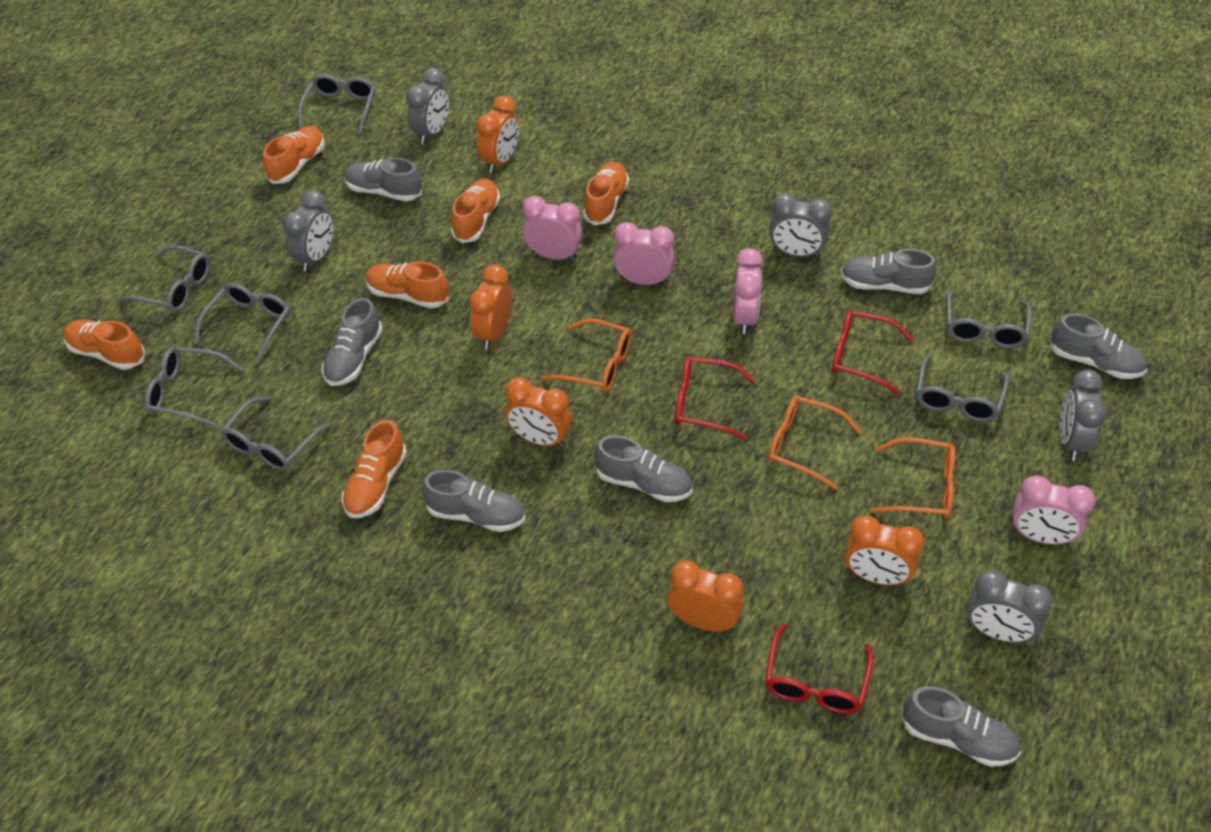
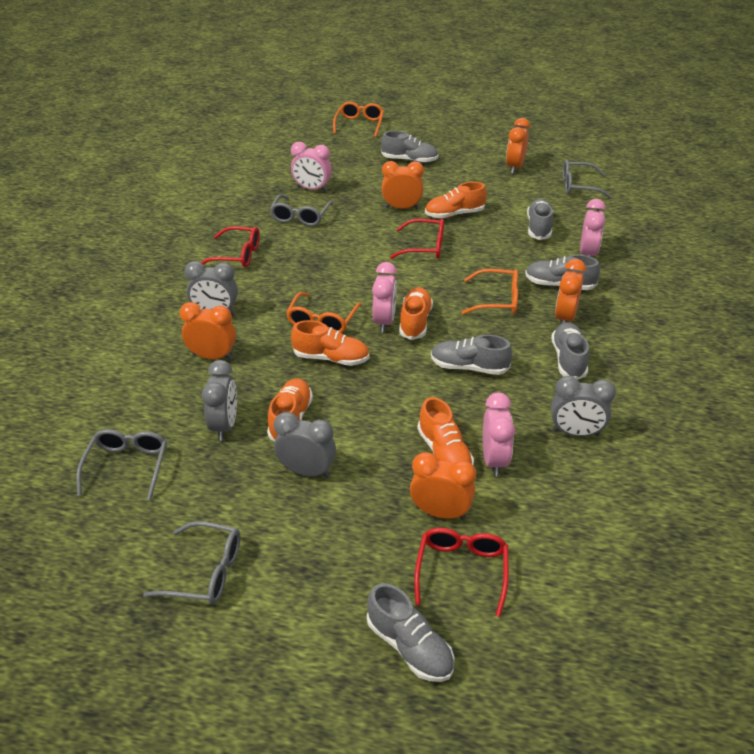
grey clock: [283,190,334,272] [406,68,449,144] [769,193,832,258] [966,570,1053,643] [1060,370,1106,461] = 5 -> [184,261,238,315] [202,360,237,441] [274,412,336,478] [551,376,616,437] = 4
grey glasses: [119,245,210,312] [145,347,243,427] [194,283,290,364] [220,396,332,471] [298,74,375,135] [916,355,1009,422] [947,290,1032,348] = 7 -> [76,429,167,500] [143,521,241,604] [270,194,333,226] [563,160,612,199] = 4
grey shoe: [322,298,383,386] [344,158,422,201] [422,470,525,532] [594,435,692,502] [840,249,936,294] [901,686,1021,767] [1049,313,1147,379] = 7 -> [367,583,454,682] [381,131,438,163] [431,335,512,375] [525,255,600,290] [527,199,553,240] [551,322,589,380] = 6
orange shoe: [63,320,145,370] [263,126,325,184] [342,420,407,518] [365,262,449,308] [451,178,500,243] [583,162,629,225] = 6 -> [267,378,313,442] [291,320,369,366] [399,287,433,340] [417,397,474,465] [425,182,487,218] = 5

